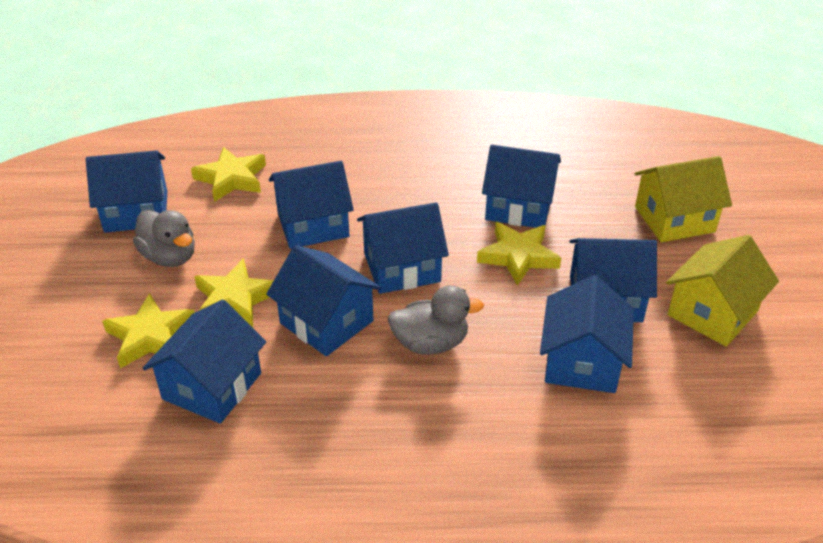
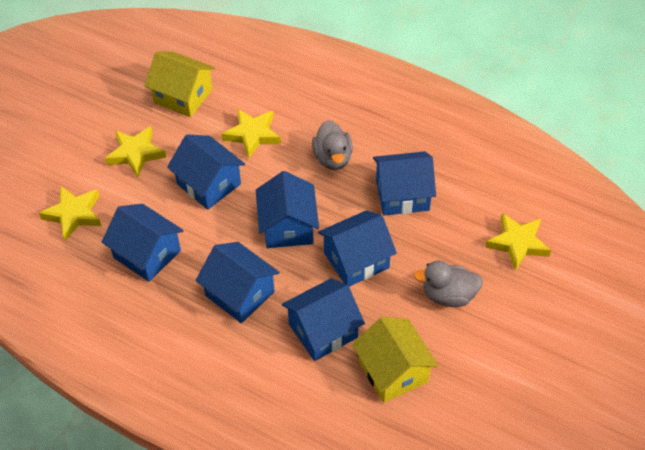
blue house: [86,150,167,233] [142,300,266,424] [266,245,381,356] [269,161,354,249] [357,202,449,294] [482,145,561,228] [540,275,634,393] [570,238,657,322] = 8 -> [102,204,184,282] [167,135,245,210] [195,242,280,323] [256,171,319,248] [282,278,365,361] [318,210,397,287] [373,151,436,215] = 7

